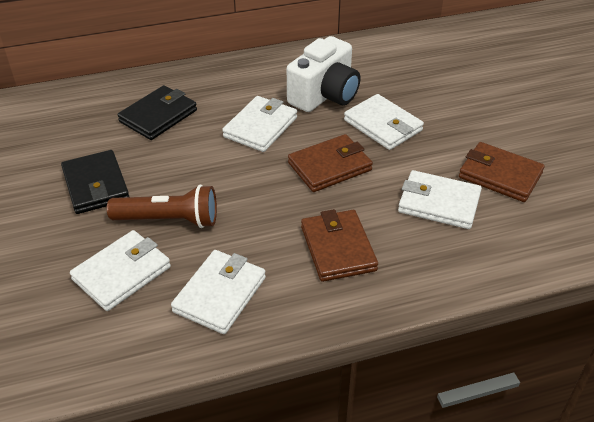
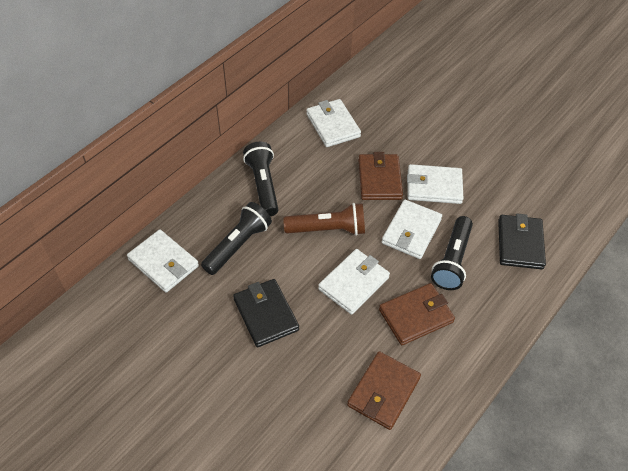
black flashlight: none = 0 -> [201,202,272,275] [243,142,278,216] [431,216,473,290] = 3
white camera: [287,36,360,112] = 1 -> none = 0

